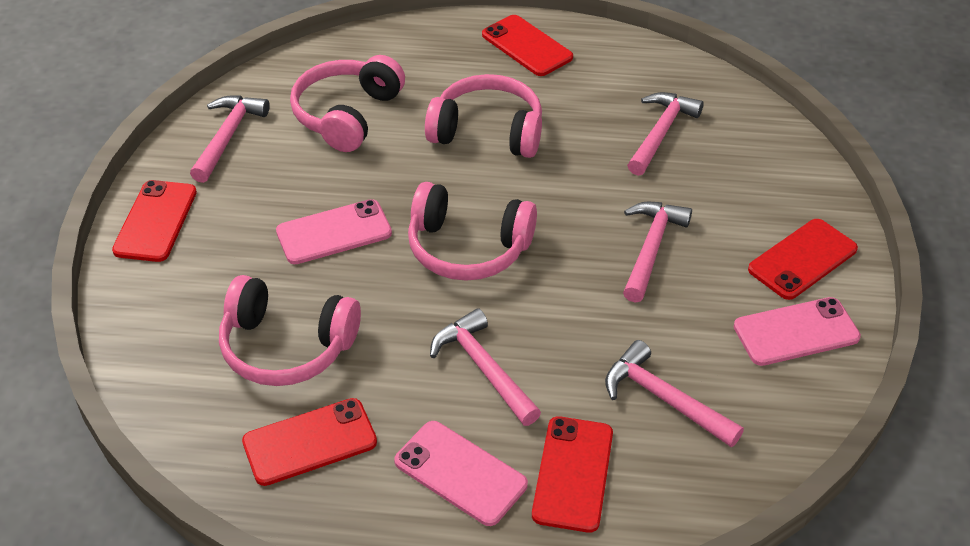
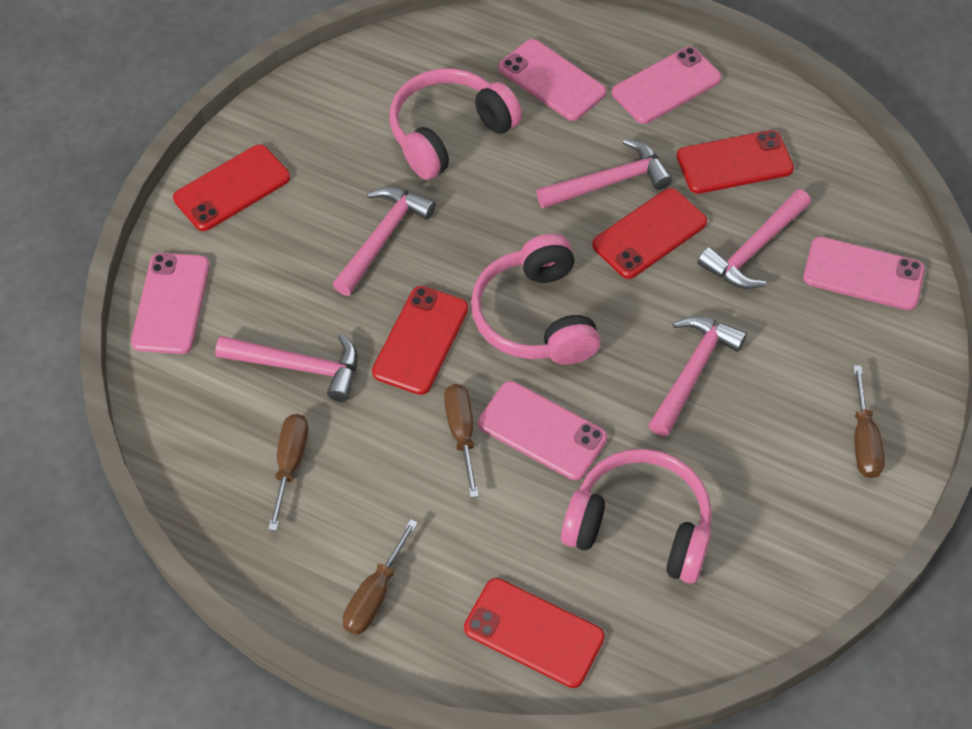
brown screwdriver: none = 0 -> [268,414,308,531] [343,519,418,635] [444,384,479,498] [853,366,885,478] = 4
pink headphones: [219,275,361,386] [290,55,405,152] [408,182,537,281] [425,74,542,158] = 4 -> [390,68,522,180] [471,234,600,365] [561,449,712,584] = 3
pink phone: [276,199,392,264] [394,421,528,526] [734,297,861,366] = 3 -> [131,253,210,354] [478,381,607,480] [499,39,606,121] [612,47,722,124] [803,237,925,310] = 5

